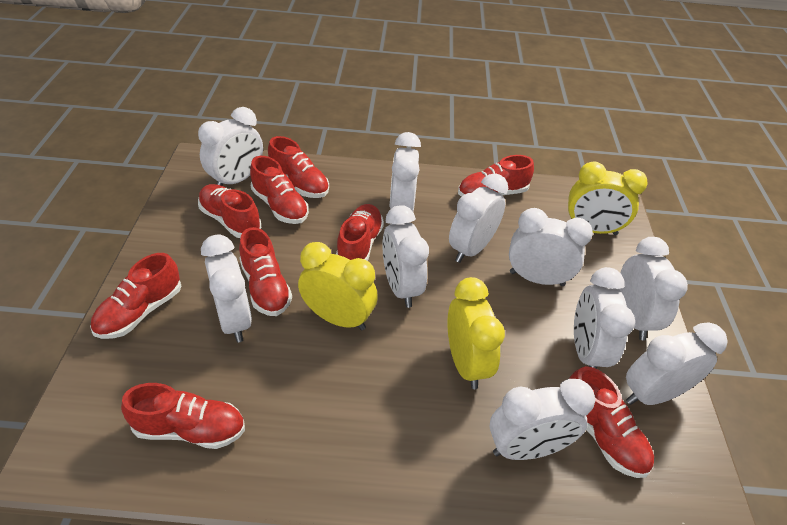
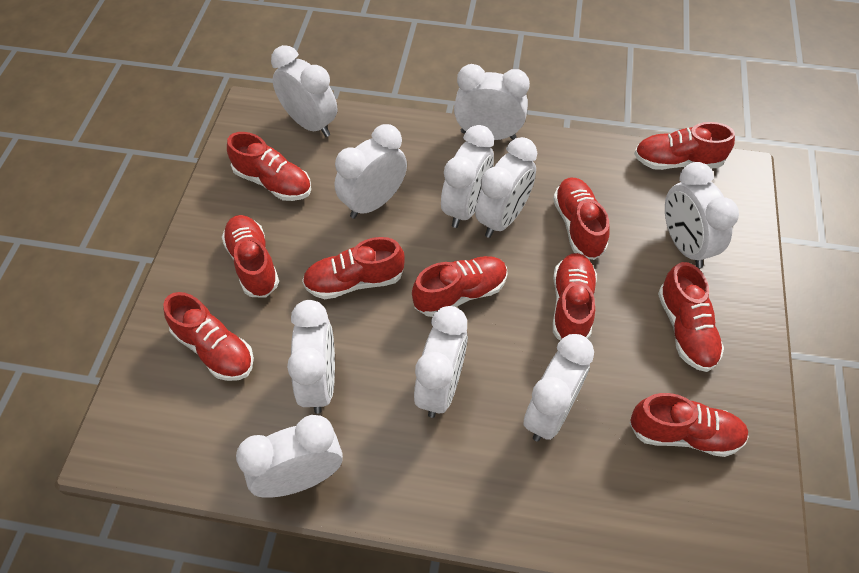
red shoe: [90,253,181,339] [121,383,245,449] [198,184,261,238] [239,227,292,316] [250,156,309,224] [268,136,329,198] [336,204,384,261] [458,155,534,197] [569,366,654,478] = 9 -> [163,292,254,381] [222,215,279,297] [227,132,311,201] [302,237,405,299] [412,256,508,317] [553,177,610,260] [553,253,597,340] [629,393,749,457] [634,122,735,170] [658,262,724,372] = 10
yellow clock: [298,242,378,330] [447,277,505,389] [568,161,648,235] = 3 -> none = 0

